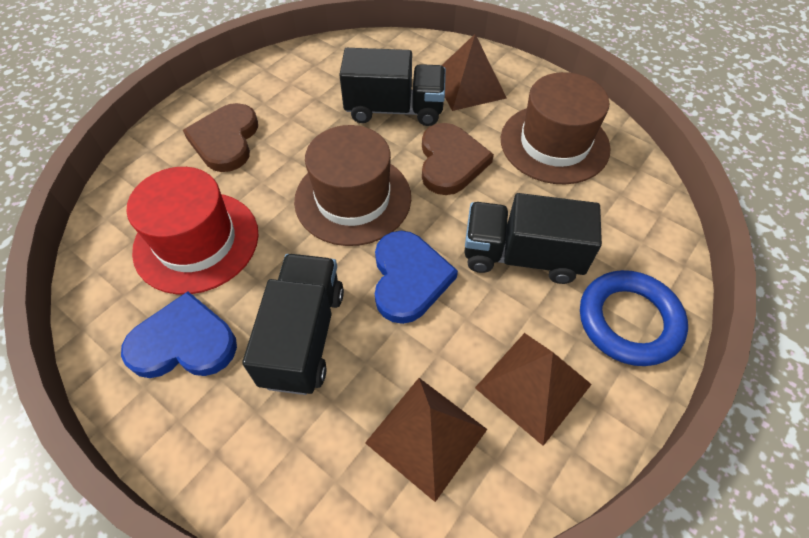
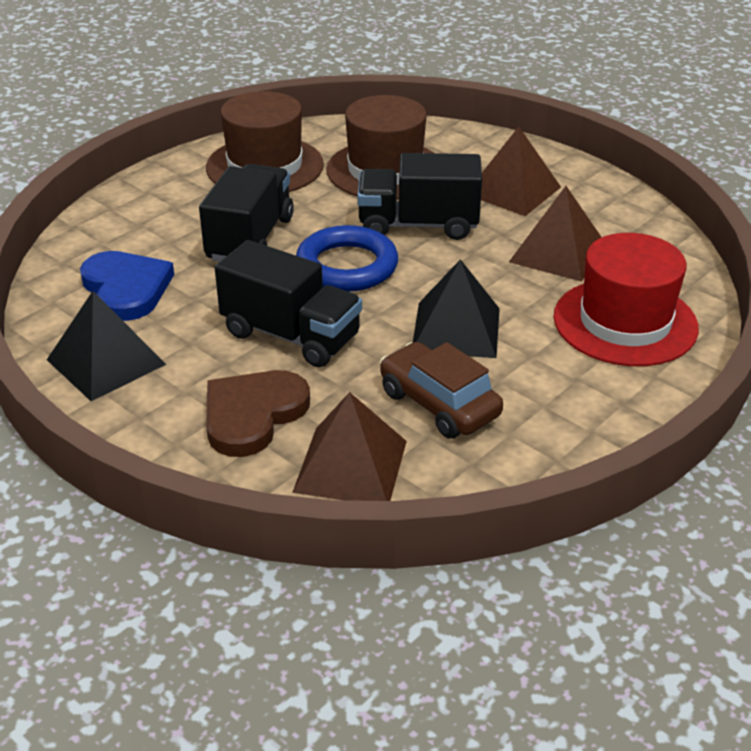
black pyramid: none = 0 -> [47,291,167,401] [413,259,500,358] = 2
blue heart: [121,291,237,378] [375,231,458,324] = 2 -> [80,251,174,321] = 1
brown car: none = 0 -> [380,342,503,439] = 1
brown heart: [183,103,258,172] [422,123,494,195] = 2 -> [206,370,310,457] = 1

